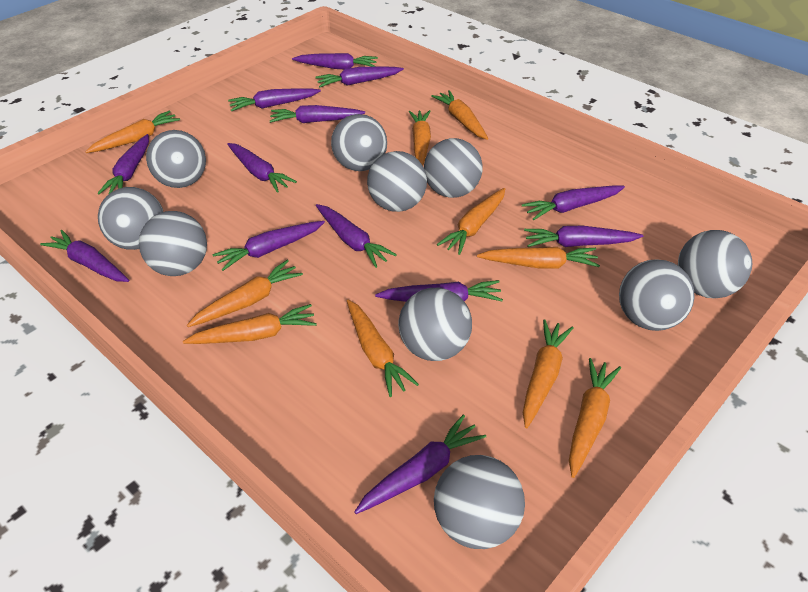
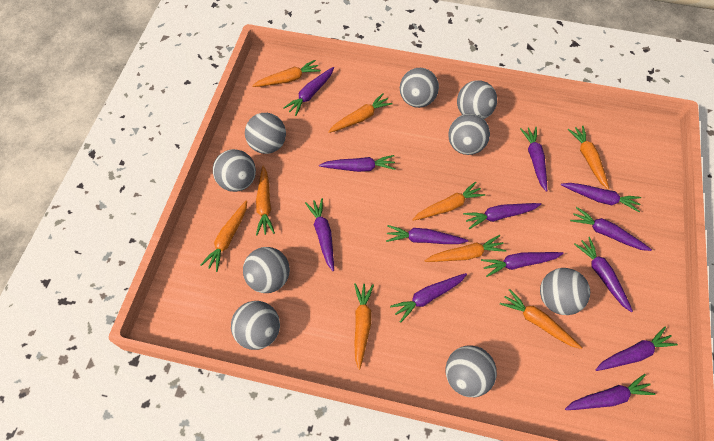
grey ball: [98,187,163,250] [139,211,207,276] [146,130,206,188] [331,114,387,171] [367,151,427,212] [398,288,472,361] [424,138,483,198] [434,455,525,549] [619,259,695,331] [678,230,752,298] = 10 -> [213,149,256,192] [231,301,280,350] [243,247,290,293] [245,113,286,154] [400,68,439,108] [445,345,497,397] [448,114,490,155] [457,80,497,119] [540,268,590,315] = 9
orange carrot: [85,110,180,153] [183,304,317,344] [187,260,303,327] [347,300,419,397] [409,110,431,165] [431,90,488,140] [437,188,505,255] [477,247,600,269] [523,320,574,428] [569,358,621,478] = 10 -> [201,200,247,272] [252,60,321,87] [256,166,275,235] [328,93,393,133] [354,283,374,370] [412,182,485,221] [425,235,507,262] [500,289,582,349] [568,126,609,189] = 9

